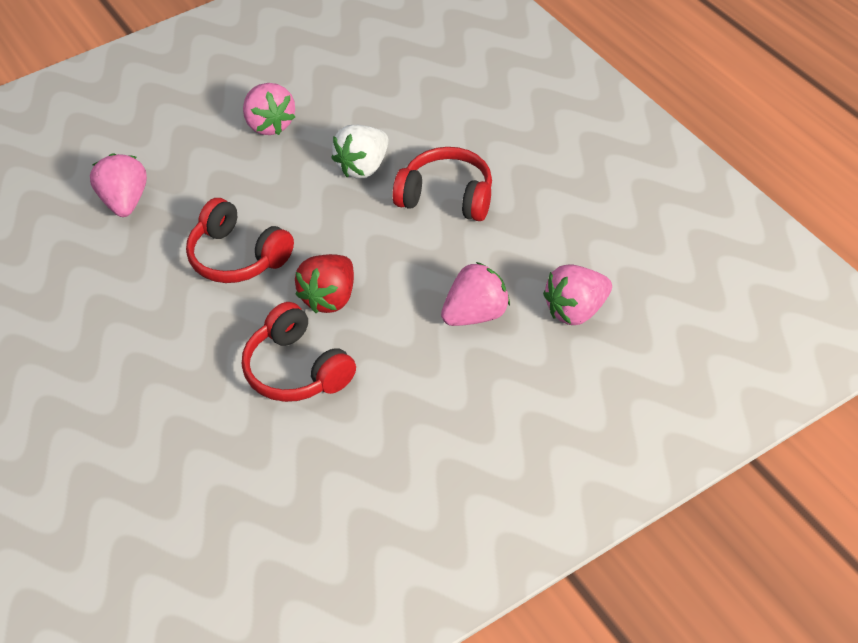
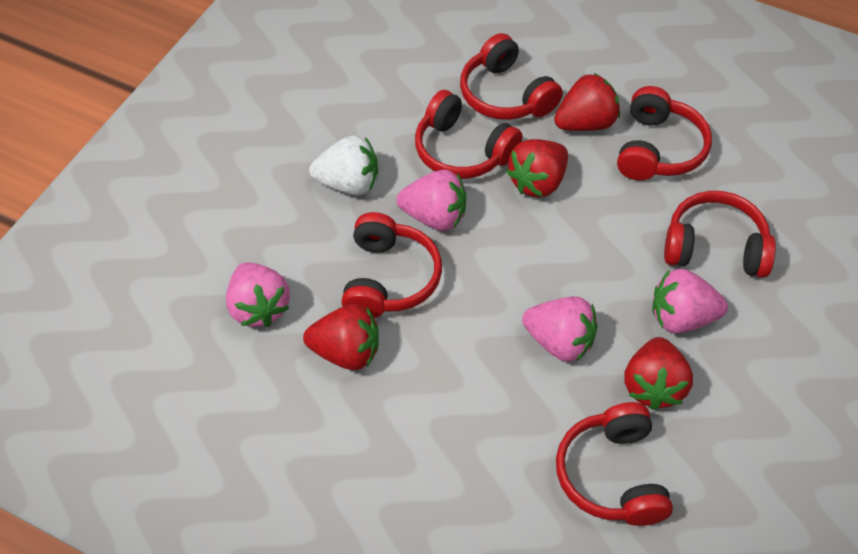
red headphones: [186,198,294,283] [242,302,356,402] [392,147,492,221] = 3 -> [341,212,442,318] [415,90,522,179] [460,33,563,120] [556,402,673,526] [617,86,712,180] [664,191,776,278] = 6
red strawberry: [295,254,354,313] = 1 -> [303,304,378,370] [506,139,568,198] [554,73,620,131] [624,337,693,410] = 4

